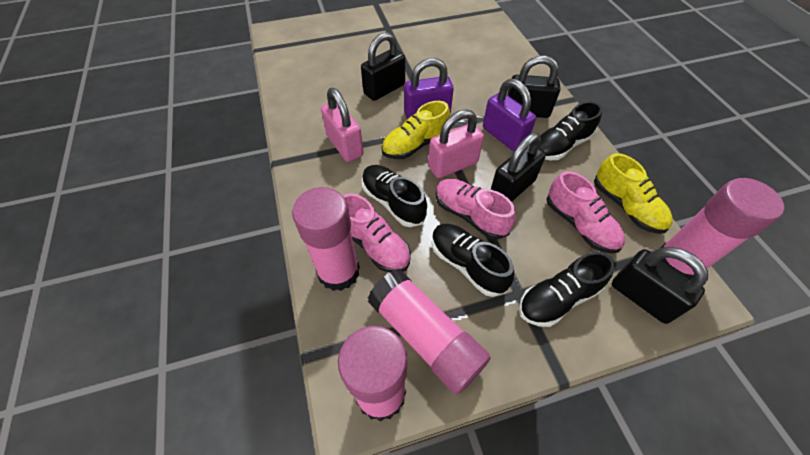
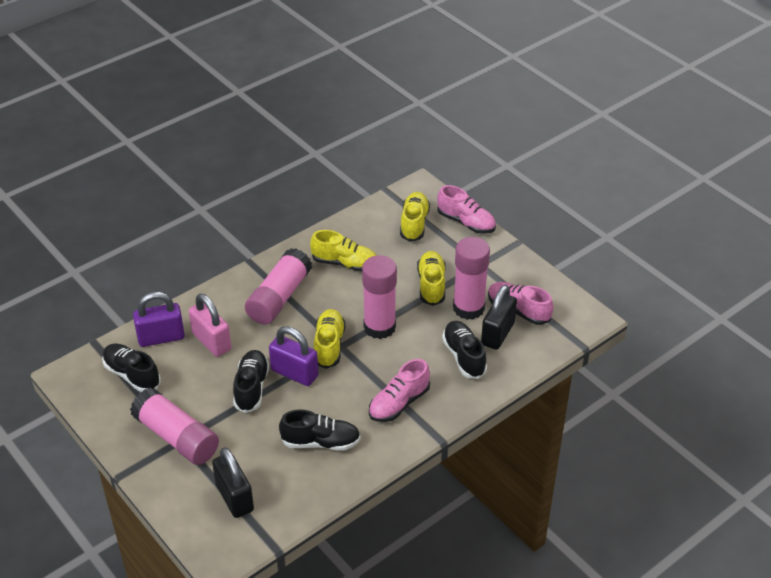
black padlock: [361,32,405,101] [491,132,546,202] [507,55,560,118] [612,247,708,324] = 4 -> [212,447,254,518] [481,285,517,350] = 2
pink padlock: [321,88,364,162] [428,109,484,178] = 2 -> [189,294,231,357] = 1
yellow shoe: [381,101,450,159] [594,153,673,234] = 2 -> [310,230,377,272] [314,309,346,369] [400,192,430,242] [417,251,446,306] = 4

